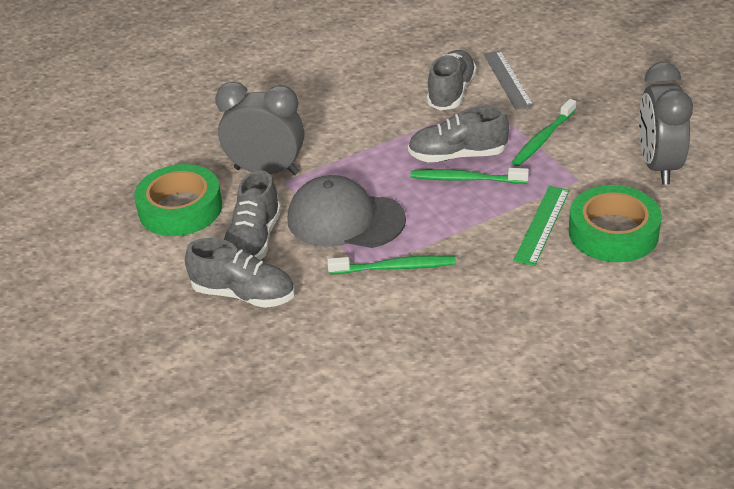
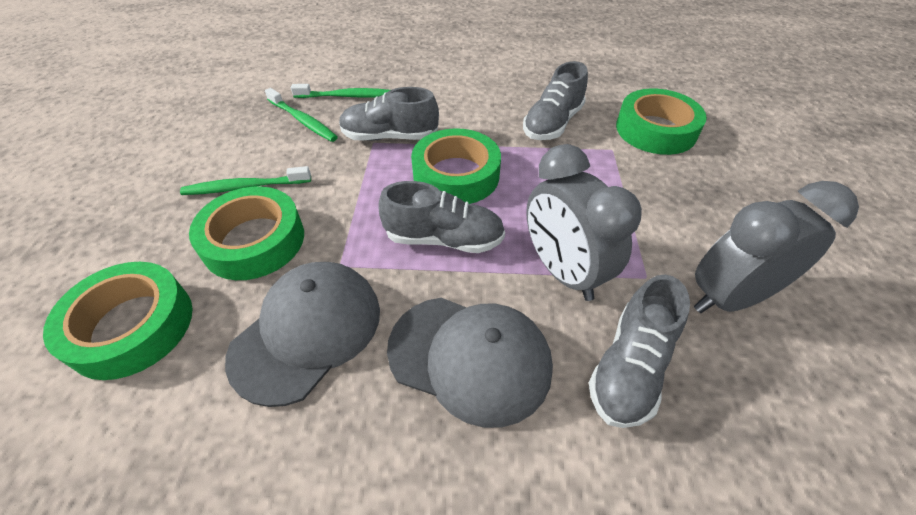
green ruler: [513,186,570,266] = 1 -> none = 0
green tape: [134,164,222,236] [569,185,662,262] = 2 -> [43,262,193,380] [189,186,304,280] [411,128,501,204] [616,88,707,155] = 4
grey cap: [288,175,406,248] = 1 -> [225,262,380,407] [387,298,553,428] = 2
grey ruler: [484,51,534,109] = 1 -> none = 0

